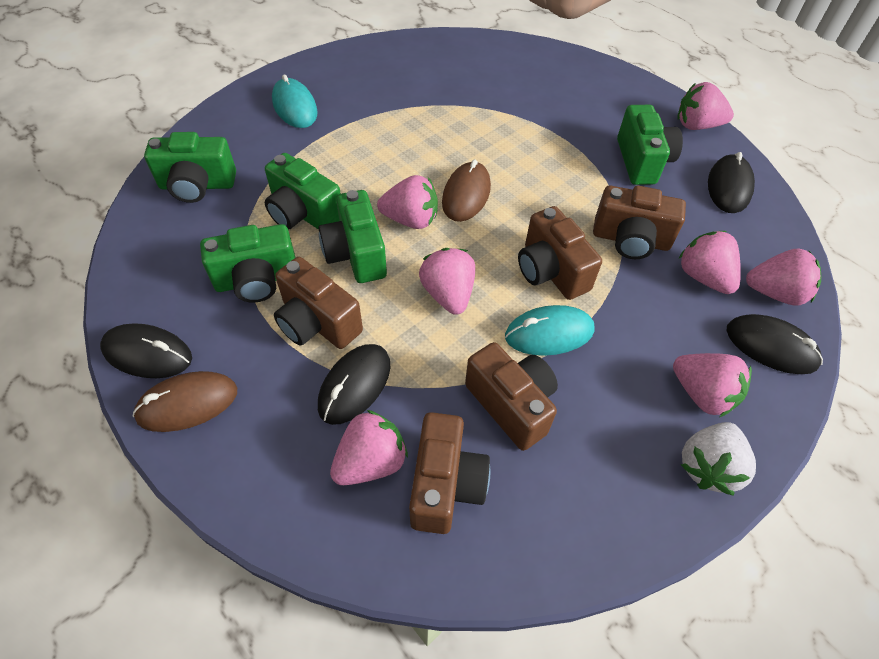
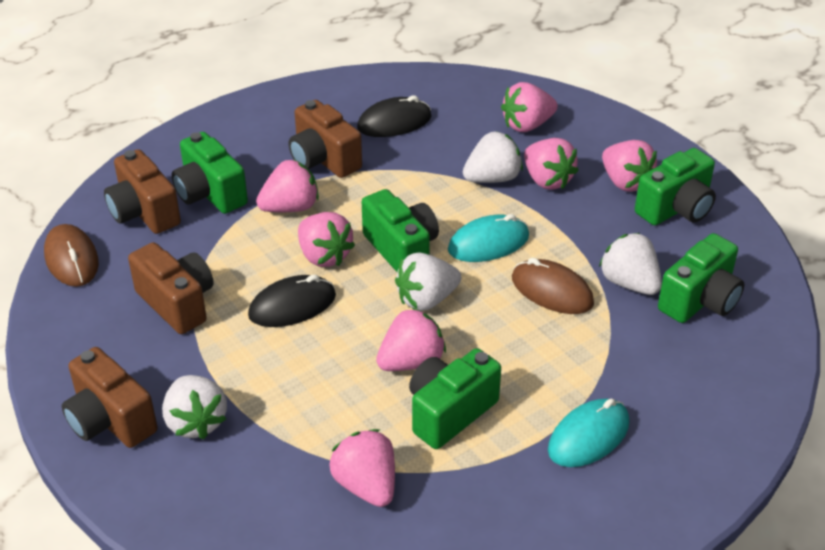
black mouse: [100,323,192,378] [318,344,390,425] [708,152,755,213] [727,314,823,374] = 4 -> [248,275,336,327] [357,96,432,137] = 2
brown camera: [274,257,363,349] [409,412,490,534] [465,342,558,451] [518,206,602,300] [593,185,686,259] = 5 -> [62,347,158,448] [104,149,181,234] [128,242,214,334] [289,100,362,178] = 4
white strawberry: [681,422,756,496] = 1 -> [162,375,227,439] [395,252,461,311] [463,131,523,183] [599,233,662,295] = 4

